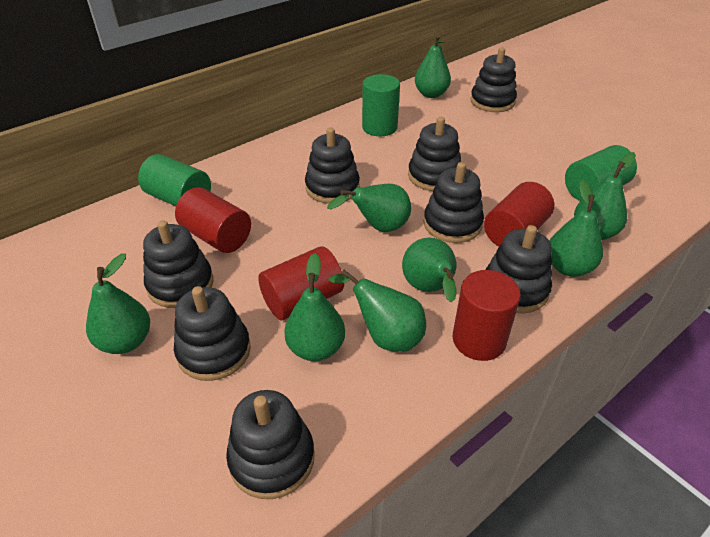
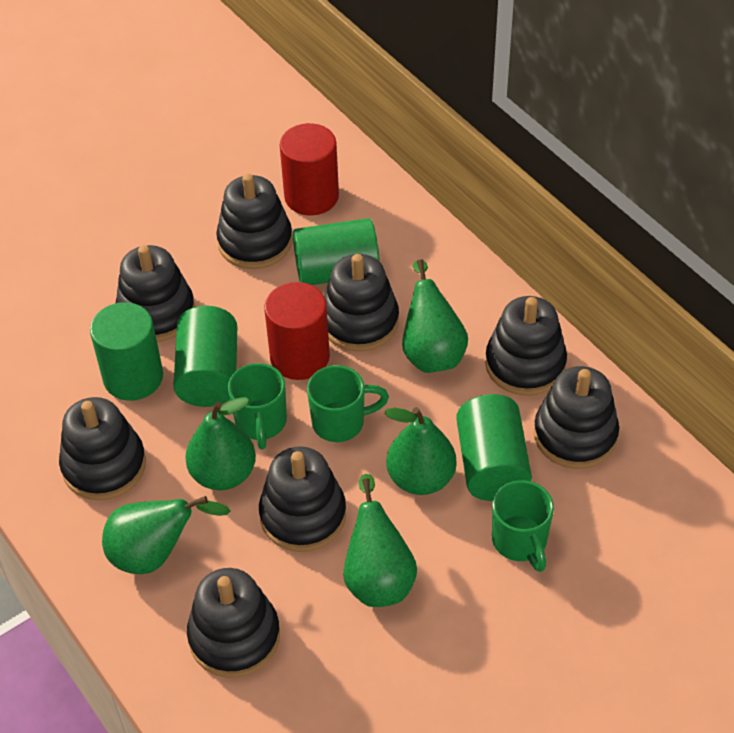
green cylinder: [138,154,211,206] [362,74,400,136] [565,145,637,201] = 3 -> [90,302,163,401] [173,306,237,407] [293,218,380,285] [456,394,532,501] = 4
green mug: none = 0 -> [228,363,287,450] [307,365,389,442] [492,480,554,572] = 3
green pear: [86,253,150,354] [284,253,345,361] [327,184,411,232] [329,270,426,352] [402,238,457,302] [415,35,451,98] [550,180,603,277] [574,152,636,240] = 8 -> [102,496,230,574] [185,397,256,490] [343,474,417,607] [384,407,456,495] [402,259,468,373] = 5
red cylinder: [175,187,251,253] [258,246,344,320] [452,270,521,361] [484,182,554,247] = 4 -> [264,282,330,380] [280,123,339,215] = 2

